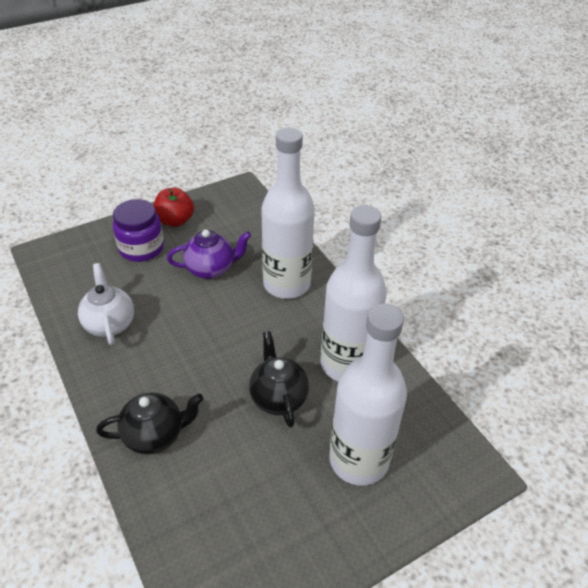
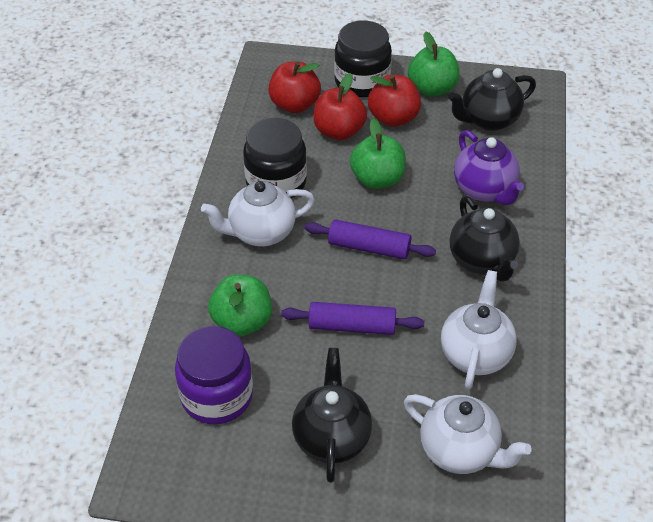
black jar: none = 0 -> [243,118,307,198] [334,20,392,98] = 2
black teapot: [96,392,203,454] [249,331,309,428] = 2 -> [292,348,372,483] [448,68,536,131] [450,196,520,282] = 3
green apple: none = 0 -> [208,275,272,336] [350,118,406,189] [408,32,460,97] = 3
purple rolling pin: none = 0 -> [281,302,424,335] [305,219,436,260] = 2
red apple: [154,188,194,227] = 1 -> [268,61,321,113] [313,73,367,140] [368,75,421,127] = 3
white bottle: [261,128,315,299] [320,205,387,381] [329,303,407,486] = 3 -> none = 0
white teapot: [78,263,134,345] = 1 -> [201,181,315,247] [404,394,532,474] [441,270,517,389] = 3

